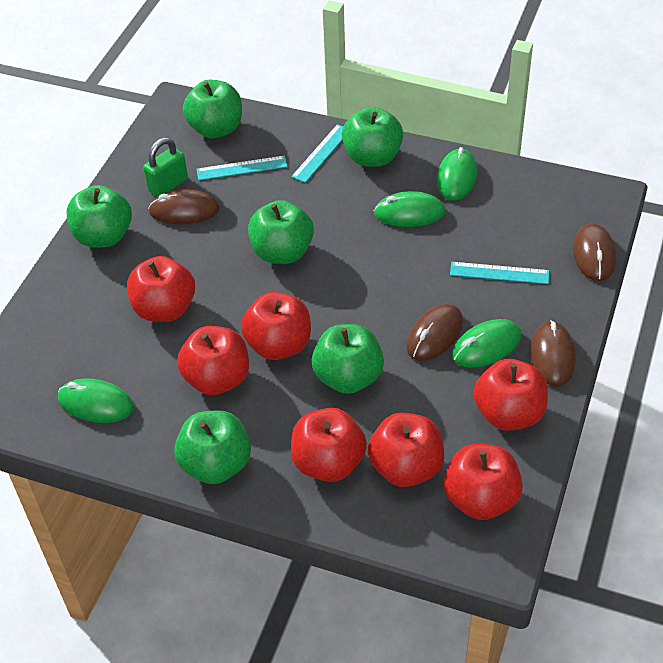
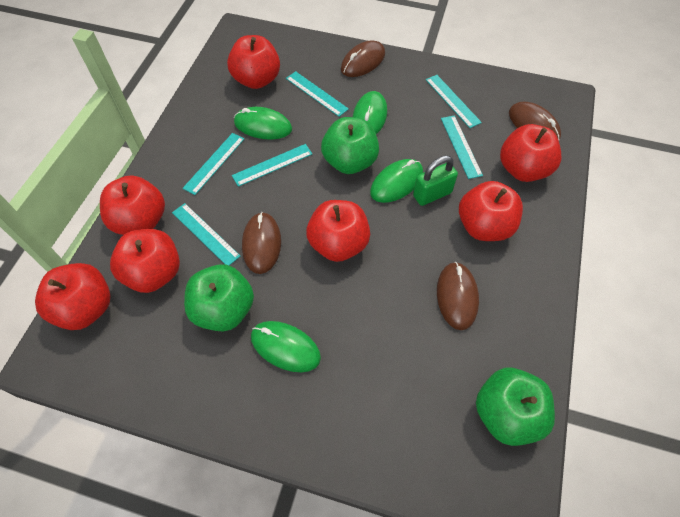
green apple: [66,185,132,248] [174,410,251,484] [183,80,242,138] [248,200,314,264] [312,324,384,394] [342,107,403,167] = 6 -> [184,264,254,331] [321,117,379,174] [476,368,555,446] = 3
turquoise ruler: [197,156,287,180] [291,124,343,183] [450,262,549,284] = 3 -> [172,203,240,265] [183,133,244,195] [232,144,312,187] [286,71,349,117] [426,75,482,128] [441,115,483,179] = 6

